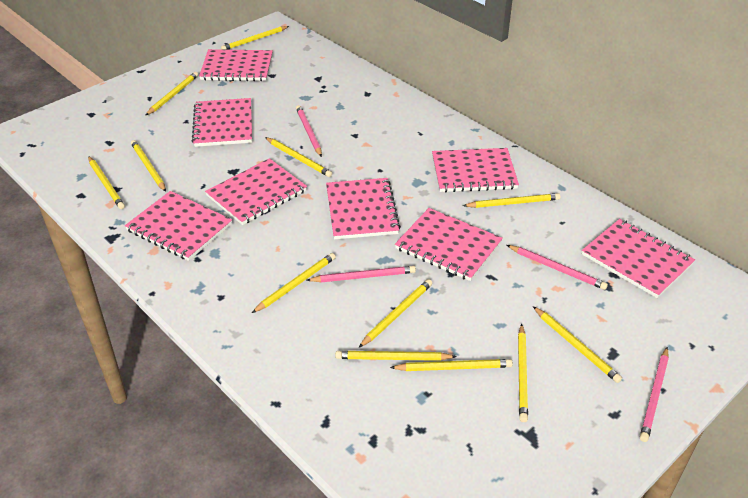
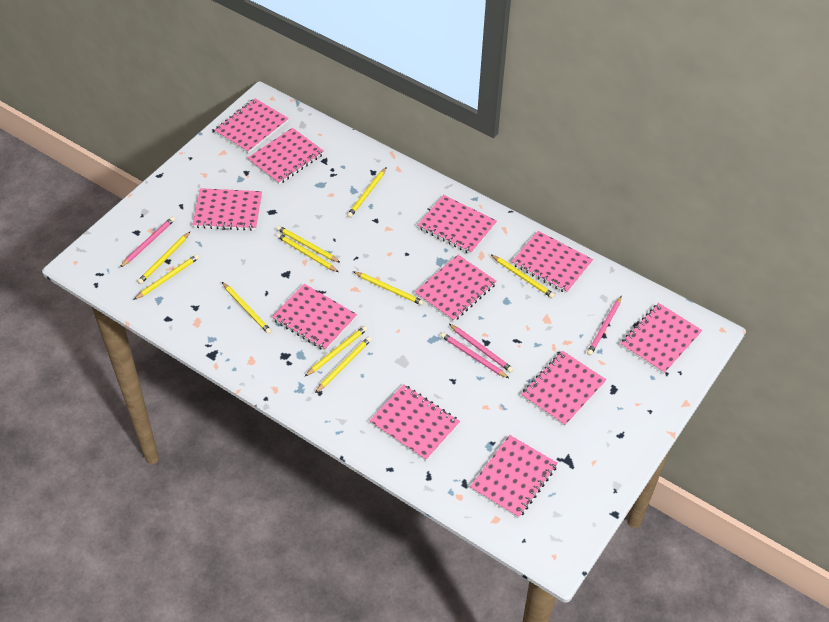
pink notebook: [125,191,232,261] [192,98,252,147] [199,49,273,81] [205,158,307,225] [326,178,401,239] [395,208,503,281] [432,148,519,192] [582,219,695,298] = 8 -> [192,188,262,231] [215,98,289,153] [247,128,324,184] [272,284,357,351] [369,384,460,461] [415,255,497,322] [418,195,497,254] [470,435,558,518] [512,231,593,294] [521,351,606,426] [620,303,702,374] = 11
yellow pencil: [88,156,125,209] [131,140,166,192] [145,72,198,116] [221,26,289,50] [252,253,336,313] [265,137,332,177] [335,351,457,361] [359,279,432,348] [390,359,513,371] [463,193,560,208] [518,324,528,422] [533,306,622,383] = 12 -> [133,254,199,300] [137,231,191,284] [222,282,272,334] [277,226,341,263] [277,233,339,272] [304,326,367,377] [315,337,371,393] [347,167,387,218] [353,271,424,305] [491,255,555,298] = 10

